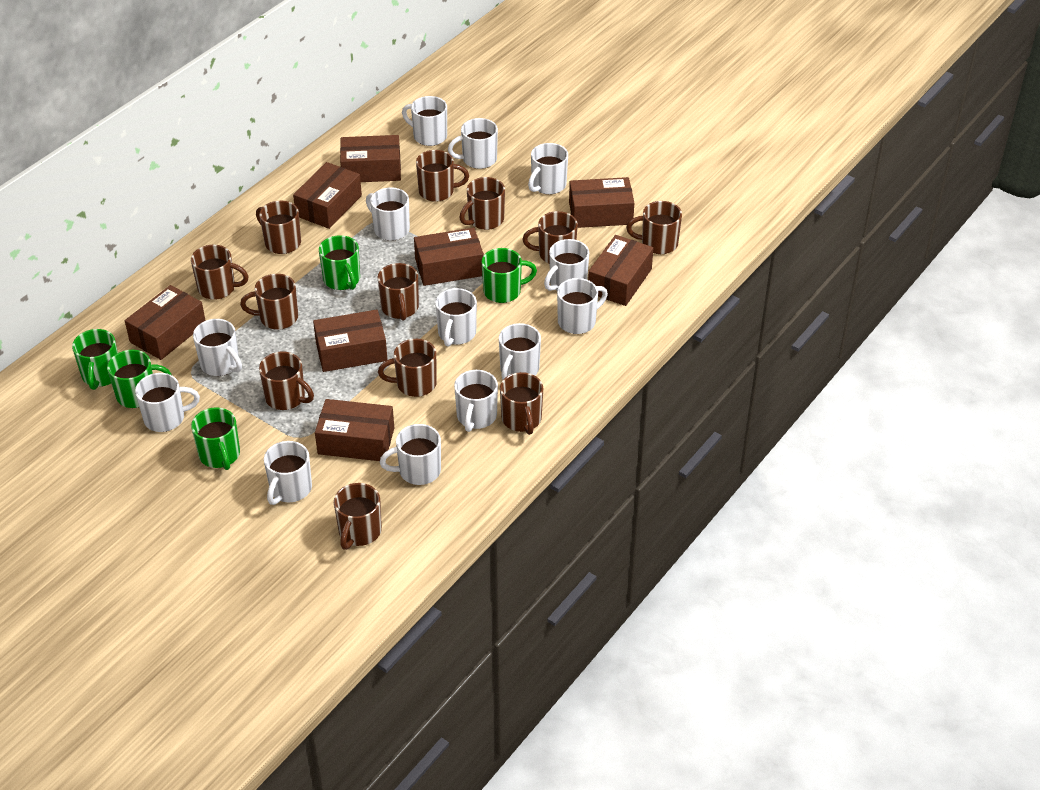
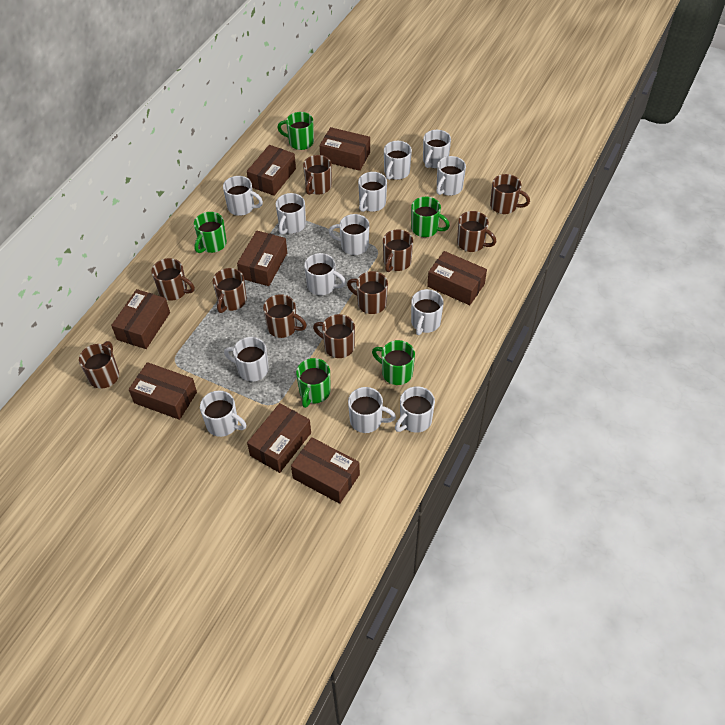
brown mug: [191,245,249,300] [240,274,298,330] [256,201,301,254] [259,352,314,410] [334,483,382,550] [378,263,419,321] [378,339,437,397] [416,150,469,202] [459,177,505,230] [500,372,543,435] [522,211,578,264] [626,201,682,254] = 12 -> [79,341,119,389] [152,258,195,301] [212,268,247,313] [263,294,307,338] [303,155,332,195] [313,314,355,358] [347,271,388,314] [383,229,413,272] [457,211,496,252] [490,174,530,214] = 10

